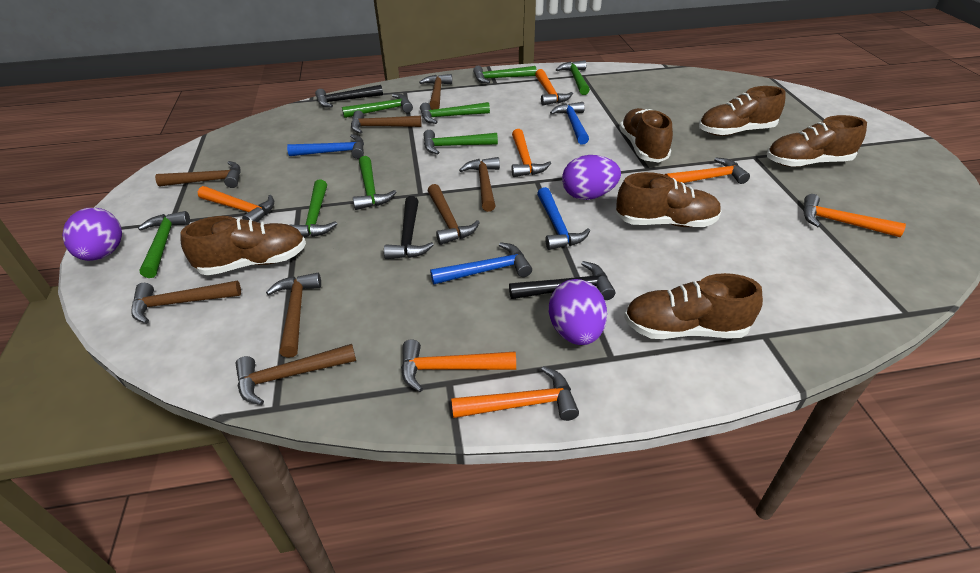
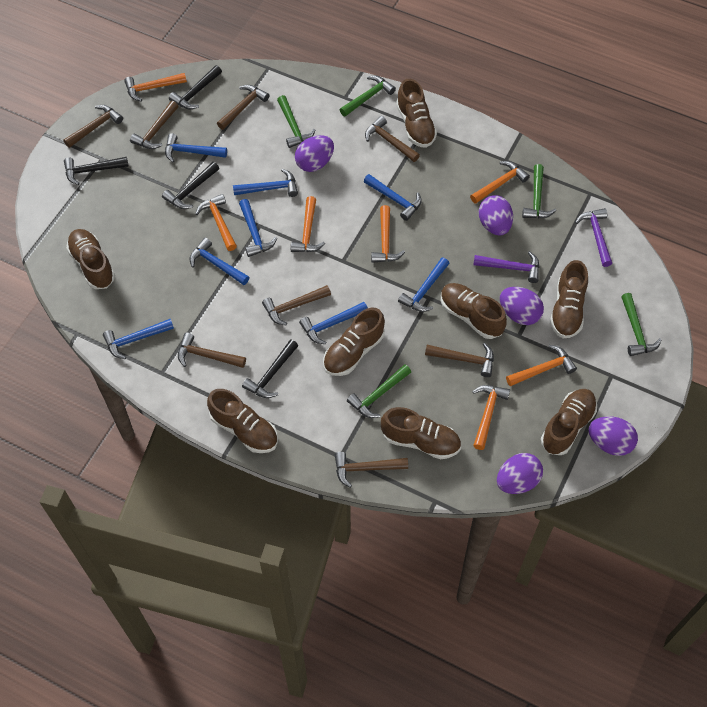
black hammer: [315,85,383,108] [384,196,434,259] [509,261,615,300] = 3 -> [64,157,129,185] [162,162,219,209] [169,65,222,110] [242,339,298,398] = 4
blue hammer: [287,134,364,159] [430,242,532,284] [537,187,590,250] [550,102,589,145] = 4 -> [103,319,174,359] [165,133,227,162] [190,238,249,285] [233,169,298,197] [239,199,277,257] [299,302,368,344] [364,174,422,221] [398,257,450,312] = 8
brown shoe: [180,216,306,276] [616,172,722,227] [620,108,673,162] [624,273,763,339] [699,86,785,136] [767,115,867,167] = 6 -> [66,229,115,289] [207,389,278,453] [323,308,385,376] [381,407,461,459] [396,79,437,148] [441,283,507,339] [541,389,597,455] [550,260,588,338] = 8
green hammer: [138,211,190,278] [290,179,337,237] [342,94,413,118] [353,156,396,210] [420,102,490,124] [423,130,498,154] [473,66,537,84] [556,60,590,95] = 8 -> [277,95,315,148] [340,76,396,117] [347,364,411,418] [522,164,556,218] [621,293,662,356] = 5
purple egg: [62,208,122,261] [549,279,607,345] [562,155,621,200] = 3 -> [295,135,334,172] [479,195,513,236] [497,453,543,494] [500,287,544,325] [588,416,638,456] = 5
purple hammer: none = 0 -> [473,251,540,283] [575,208,612,267] = 2

